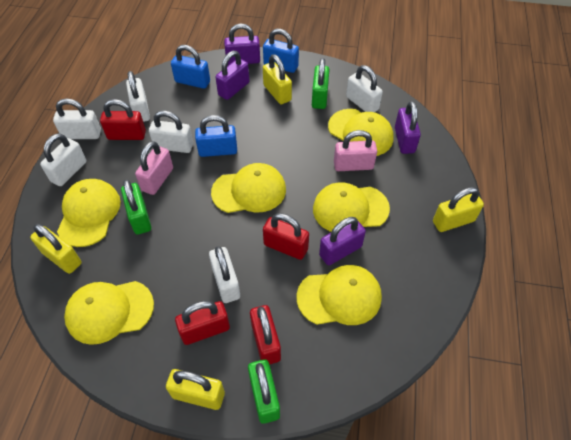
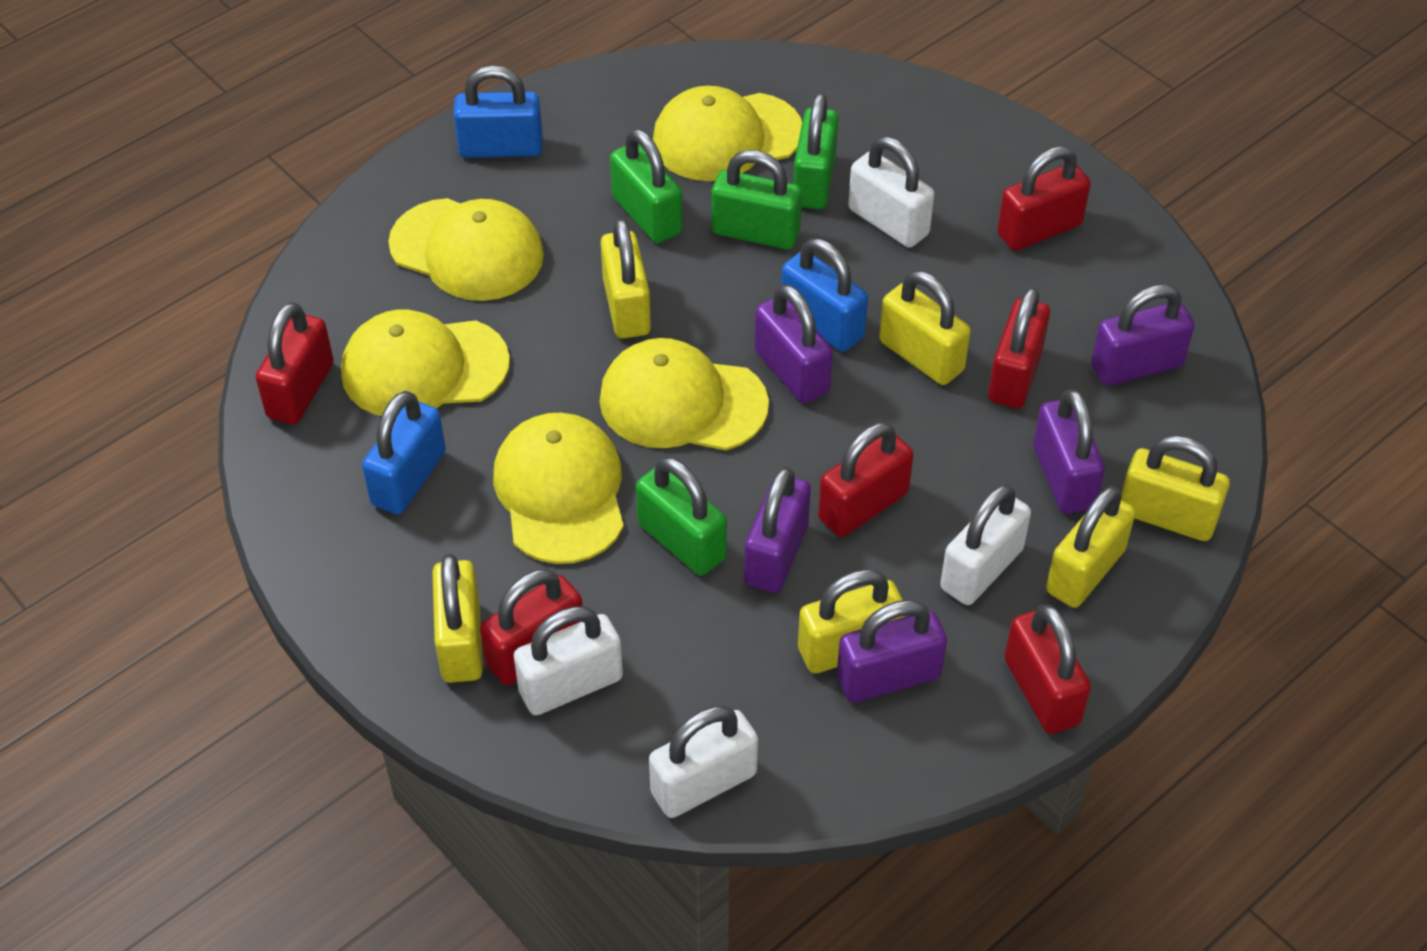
green padlock: [121,179,151,235] [248,359,280,424] [312,58,330,109] = 3 -> [610,129,682,243] [636,457,727,576] [711,150,802,249] [793,93,838,209] = 4
pink padlock: [135,141,173,195] [334,130,377,171] = 2 -> none = 0
purple padlock: [216,51,249,100] [224,23,260,65] [319,217,366,265] [395,101,421,154] = 4 -> [744,467,811,593] [754,284,833,403] [837,600,947,703] [1033,389,1105,514] [1091,284,1195,386] = 5
red padlock: [100,99,146,140] [175,301,230,345] [250,305,281,365] [263,213,309,260] = 4 -> [256,302,334,424] [480,569,583,685] [818,423,914,537] [988,287,1050,409] [997,146,1091,251] [1004,604,1091,734] = 6
white padlock: [40,133,87,186] [53,98,101,139] [126,71,150,122] [149,110,193,153] [209,246,240,303] [346,65,383,112] = 6 -> [513,606,623,715] [649,705,758,818] [848,137,934,248] [940,484,1031,605] = 4
yellow cap: [57,179,121,247] [64,281,154,345] [211,163,286,213] [297,265,382,325] [313,182,390,232] [328,109,394,156] = 6 -> [341,310,510,416] [388,198,544,301] [493,413,624,564] [599,338,769,451] [653,86,802,181] = 5
yellow padlock: [30,224,82,274] [166,369,225,410] [263,54,292,104] [433,187,484,232] = 4 -> [432,554,483,683] [601,218,651,339] [798,569,905,674] [879,271,971,385] [1046,486,1136,608] [1121,435,1230,541] = 6

